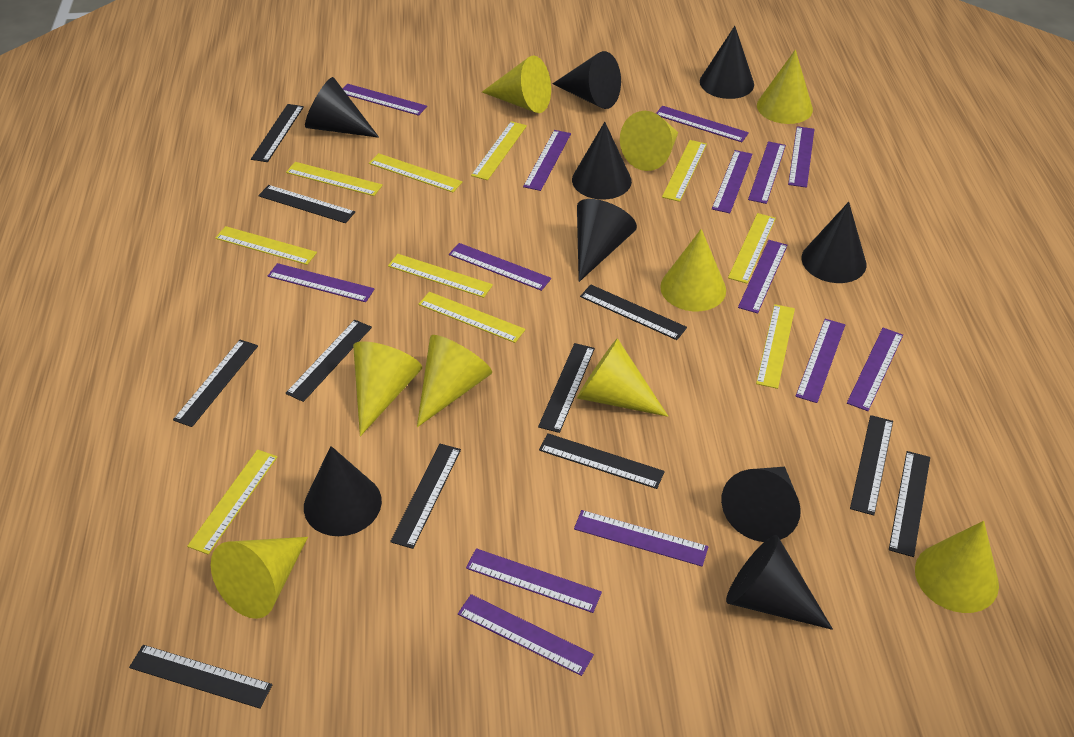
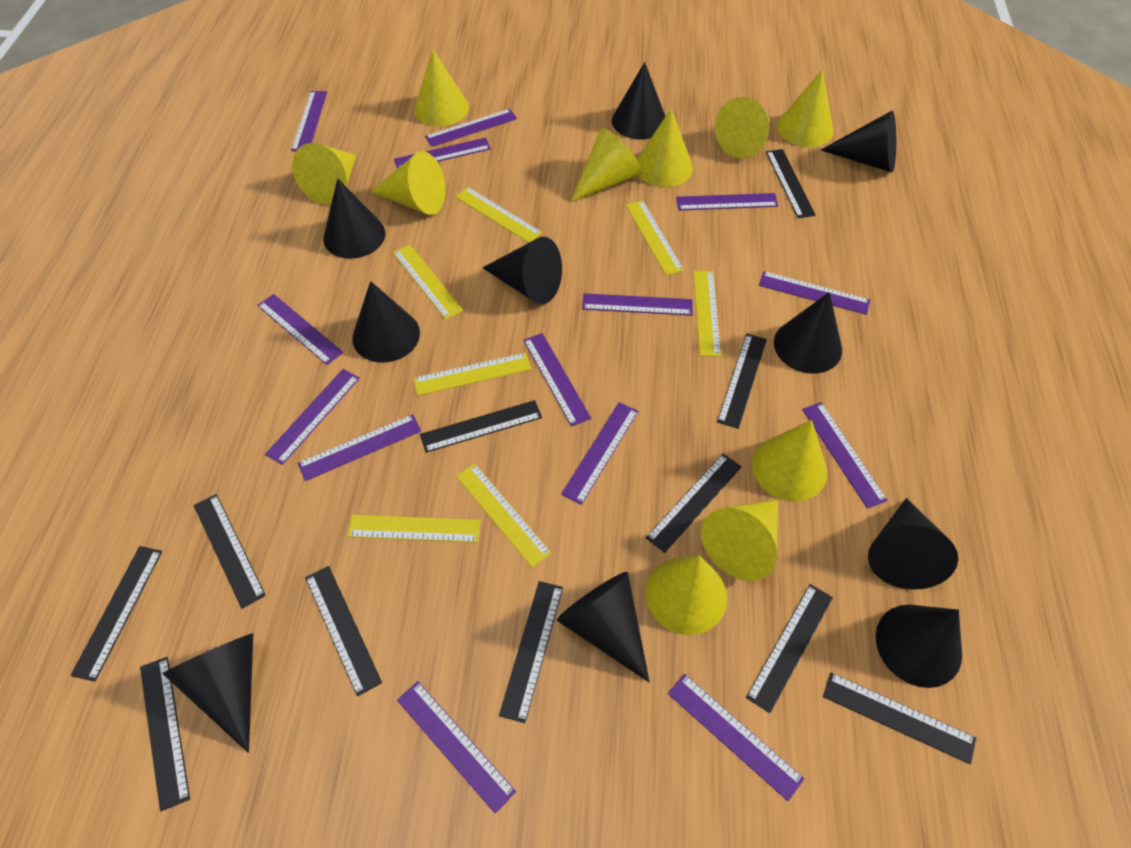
black cone: [304,446,382,536] [305,77,379,138] [553,51,621,109] [572,122,632,199] [577,199,637,282] [700,26,754,99] [721,467,801,542] [726,535,833,630] [801,202,866,283] = 9 -> [162,633,253,753] [323,178,385,259] [352,281,420,363] [482,237,562,305] [557,572,650,682] [612,62,665,140] [774,292,842,373] [821,111,896,173] [868,498,958,590] [876,605,962,688] = 10
yellow cone: [211,537,308,619] [353,341,422,436] [417,335,492,427] [482,56,551,113] [577,338,668,417] [620,111,678,171] [660,229,726,311] [757,50,813,124] [915,521,999,613] = 9 -> [292,143,356,204] [371,151,445,215] [414,50,469,126] [570,128,642,202] [637,108,693,187] [646,555,727,635] [701,500,778,581] [715,97,769,158] [752,420,827,501] [777,69,833,147] = 10
yellow ruler: [187,450,277,555] [215,226,317,265] [286,162,383,196] [369,153,462,192] [388,254,493,298] [418,292,525,343] [471,121,527,180] [662,140,707,202] [728,213,776,283] [756,304,795,389] = 10 -> [348,515,481,543] [393,244,463,319] [413,353,531,396] [455,187,542,243] [456,463,551,567] [626,200,684,275] [693,271,721,357] = 7

